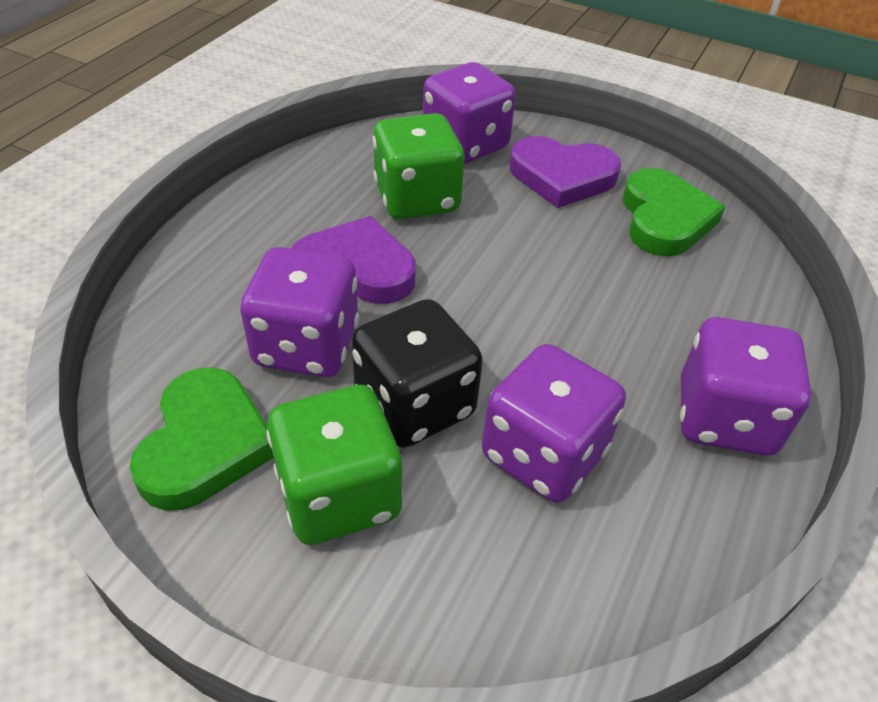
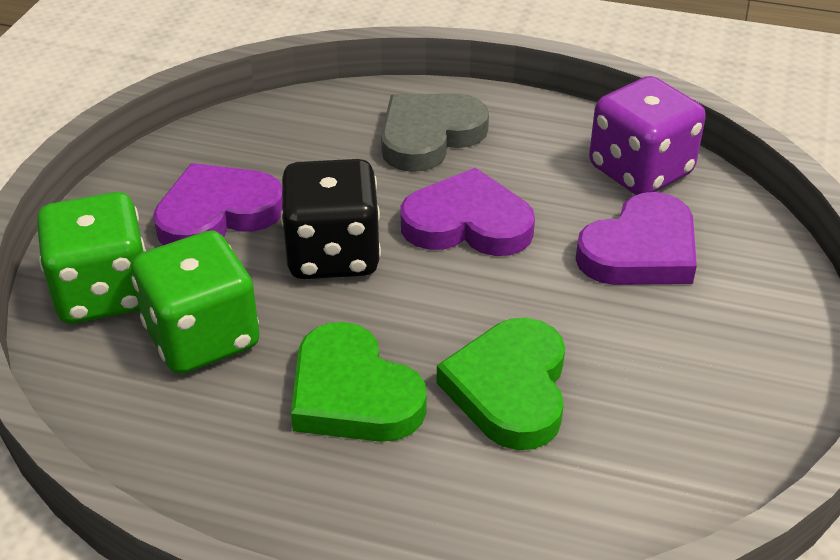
grey heart: none = 0 -> [381,93,489,172] = 1
purple dice: [240,247,359,377] [423,62,516,164] [482,344,626,503] [680,317,811,456] = 4 -> [589,76,706,195] = 1
purple heart: [290,216,416,304] [509,136,621,208] = 2 -> [153,163,282,245] [400,168,535,256] [575,192,697,285] = 3

